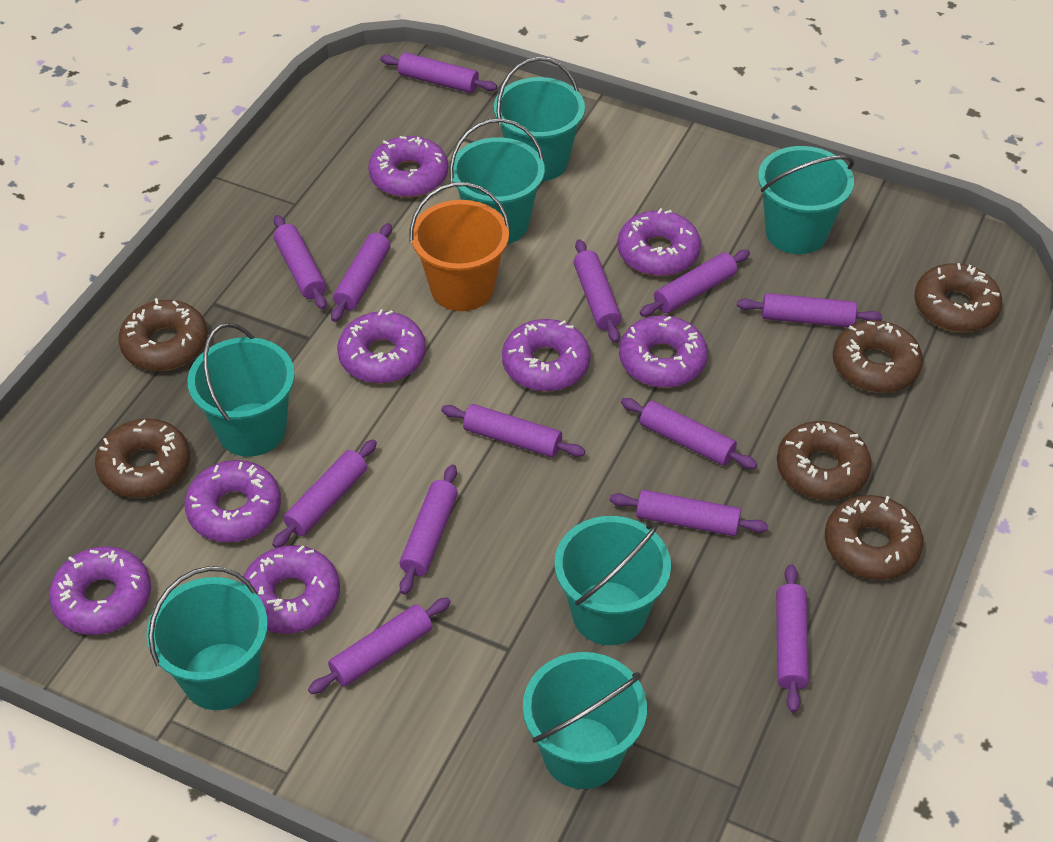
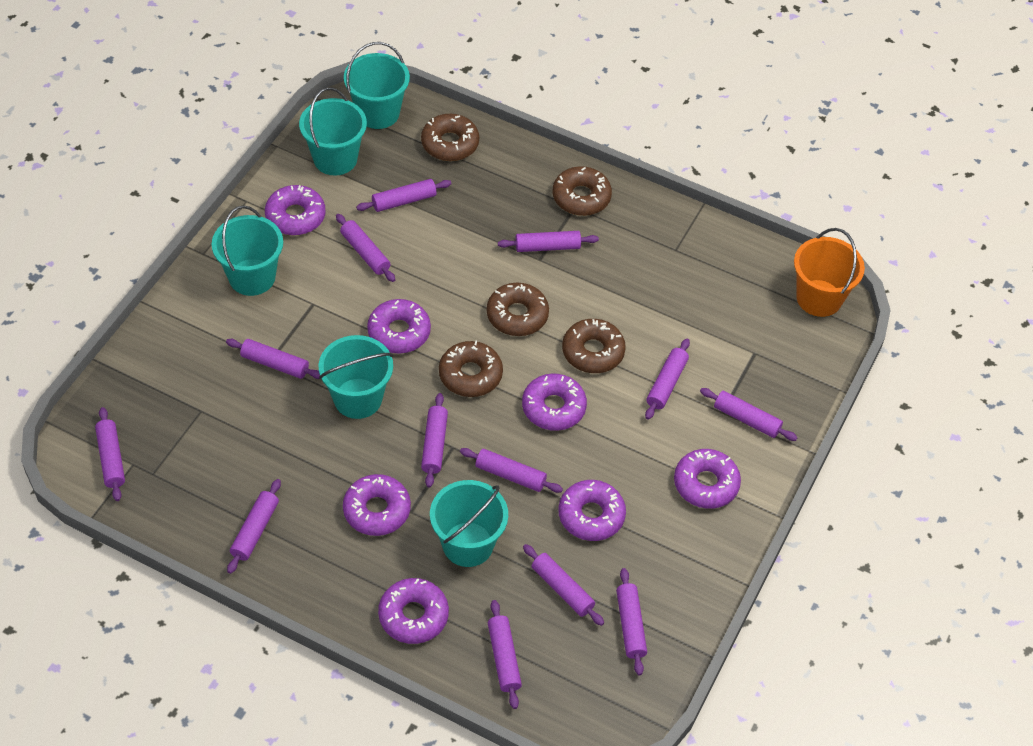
brown donut: [95,418,190,498] [118,298,208,371] [777,421,872,500] [825,495,923,580] [833,320,923,393] [914,263,1002,332] = 6 -> [421,114,479,161] [439,340,503,397] [487,283,549,336] [553,166,612,216] [562,319,626,373] = 5
purple donut: [49,546,151,635] [185,460,281,542] [241,545,340,634] [337,309,426,383] [368,136,448,198] [502,319,591,391] [617,208,701,276] [619,315,708,388] = 8 -> [265,185,325,235] [343,474,411,536] [367,299,431,354] [378,578,449,644] [522,373,587,431] [558,480,626,541] [674,449,741,509] = 7
turquoise bucket: [146,566,268,710] [188,323,295,457] [449,118,545,244] [494,57,585,181] [523,652,647,789] [555,516,671,645] [758,146,854,254] = 7 -> [212,205,283,296] [299,88,367,176] [319,335,393,419] [344,42,410,129] [430,480,508,567] = 5

